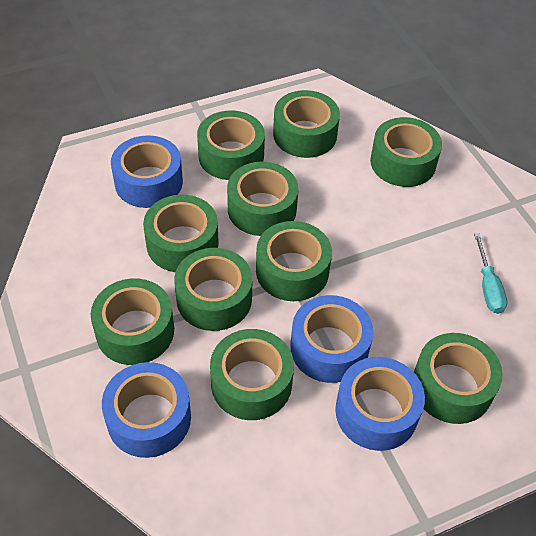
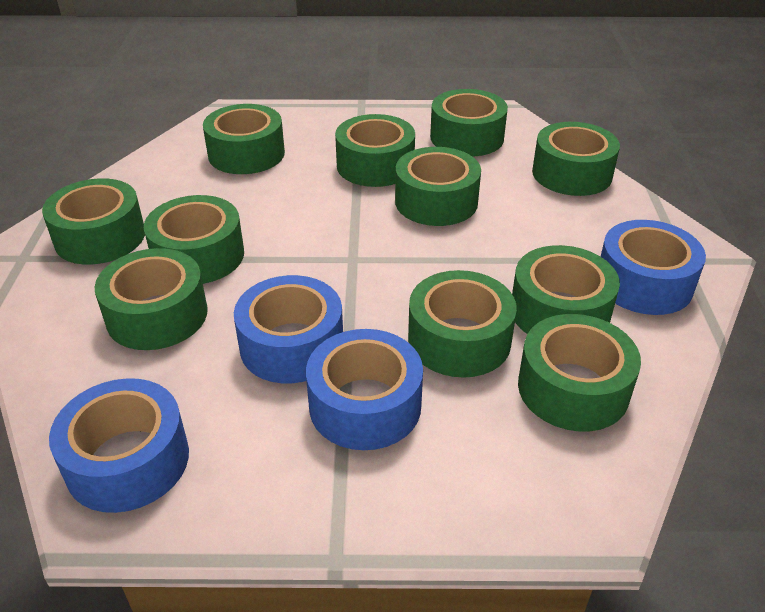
green tape: [91,278,174,365] [143,195,218,272] [174,248,252,331] [197,110,265,180] [210,329,294,420] [227,162,299,236] [256,221,332,301] [273,90,340,158] [370,117,442,187] [414,333,503,424] = 10 -> [42,178,145,265] [95,248,208,350] [144,195,244,284] [203,104,285,174] [335,114,415,187] [395,147,481,226] [408,270,517,378] [430,89,508,156] [512,245,620,334] [518,314,641,431] [532,122,620,196] = 11
turquoise screwdriver: [474,233,507,314] = 1 -> none = 0

